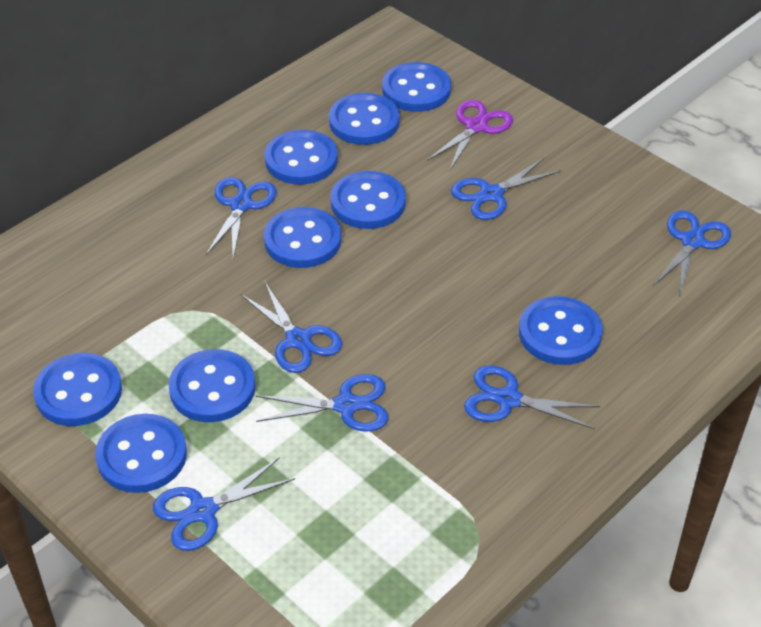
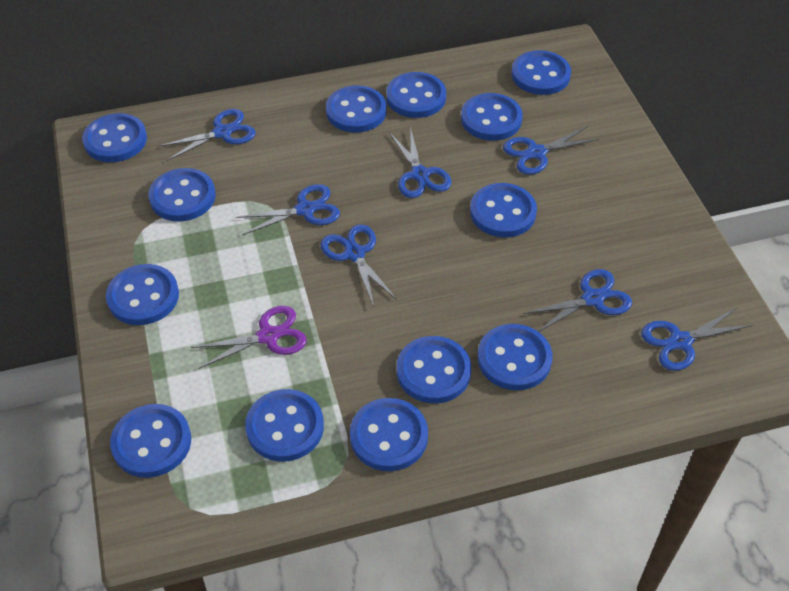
blue button: [33,353,122,426] [95,414,187,493] [168,349,256,422] [264,207,341,268] [265,130,338,184] [329,93,400,145] [330,171,406,229] [382,62,451,112] [519,296,603,365] = 9 -> [82,113,147,162] [106,264,179,325] [110,404,191,478] [149,168,216,222] [245,389,324,462] [326,85,387,133] [350,398,428,471] [386,72,446,118] [397,336,471,403] [461,93,523,141] [470,183,537,237] [478,324,553,390] [511,50,571,95] = 13

